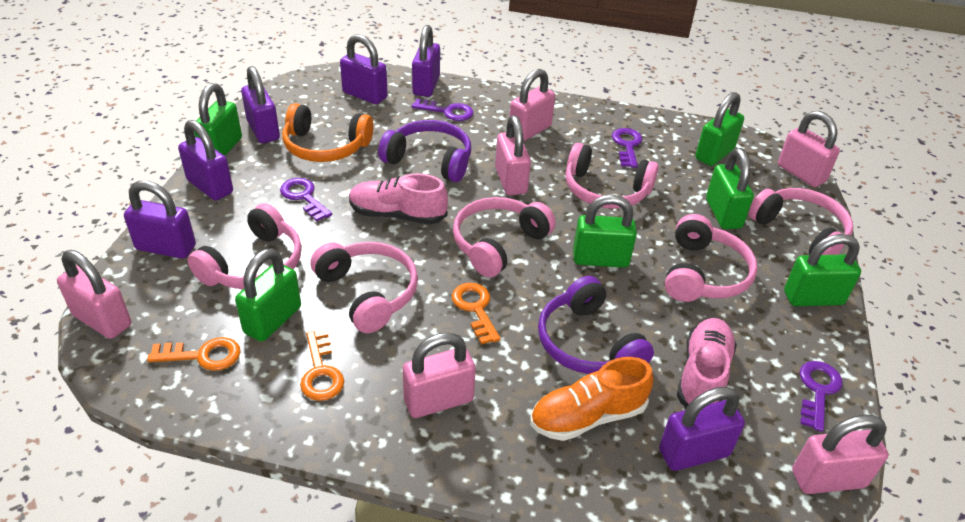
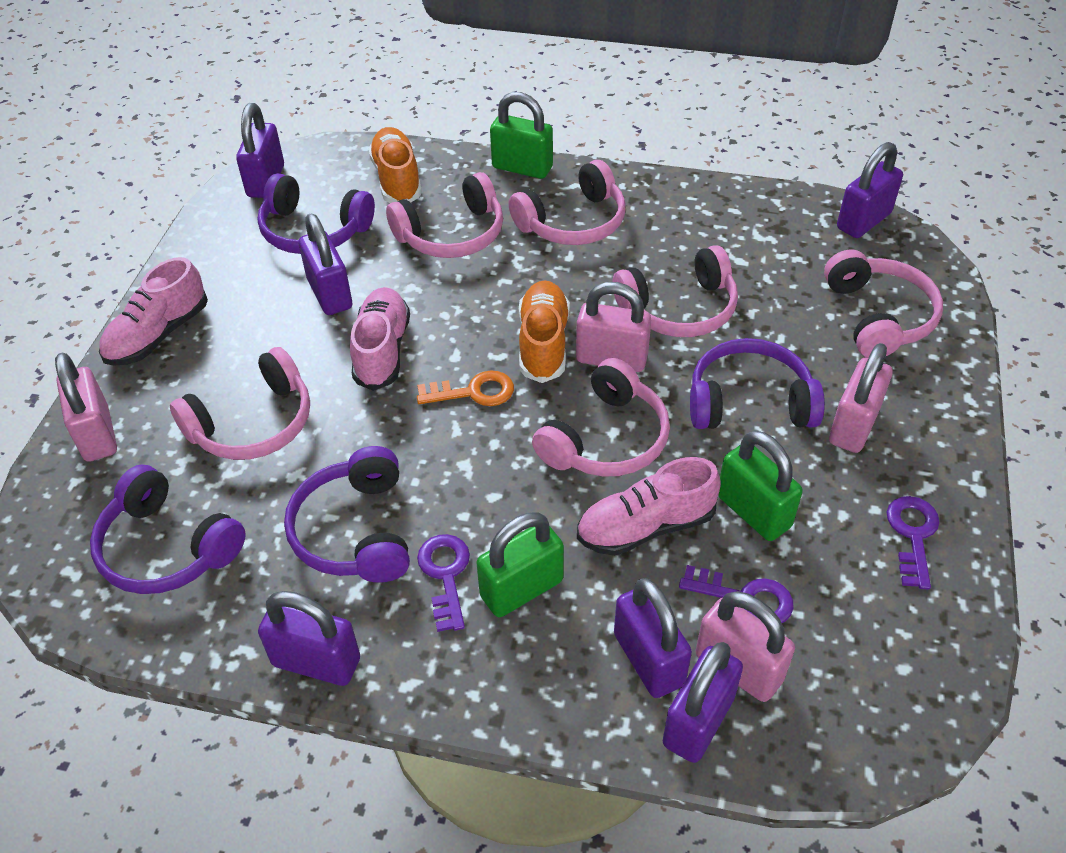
green padlock: [194,83,242,156] [235,248,301,342] [573,195,637,268] [695,92,744,166] [706,148,754,229] [784,234,861,306] = 6 -> [476,512,564,617] [490,92,553,179] [718,431,803,541] = 3
orange headphones: [283,103,373,162] = 1 -> none = 0
orange key: [147,337,240,371] [300,330,344,401] [452,283,501,345] = 3 -> [417,370,514,406] = 1
orange shoe: [530,357,653,441] = 1 -> [368,127,422,203] [519,280,570,383] = 2
pink padlock: [57,250,131,339] [403,332,476,418] [495,115,531,195] [510,69,555,142] [778,111,840,187] [792,415,889,494] = 6 -> [55,353,117,462] [576,282,651,372] [696,591,795,702] [829,343,893,453] = 4
pink shoe: [349,173,448,224] [677,318,737,408] = 2 -> [99,257,208,366] [350,287,410,391] [577,457,721,556] = 3
purple headphones: [378,120,471,182] [538,276,654,374] = 2 -> [90,465,246,594] [257,173,375,254] [284,446,410,583] [690,338,825,429] = 4
purple key: [280,178,332,221] [412,99,473,121] [612,128,642,168] [800,361,842,432] = 4 -> [417,534,470,632] [679,565,794,623] [887,496,940,590] = 3

